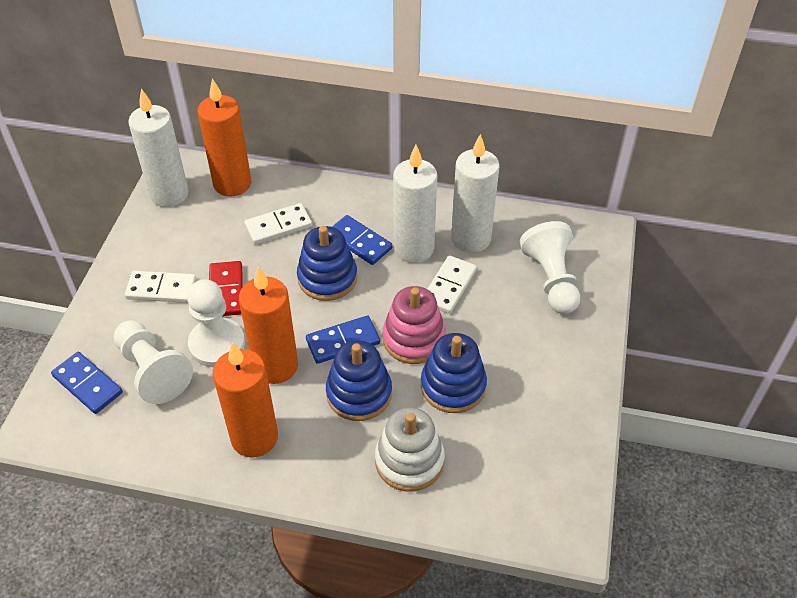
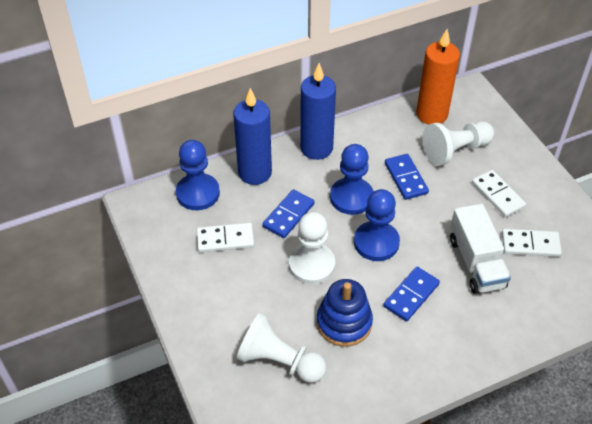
blue candle: none = 0 -> [233,88,272,185] [300,63,336,160] = 2
blue pawn: none = 0 -> [176,140,220,210] [330,144,374,215] [354,189,400,261] = 3
blue stacking toy: [297,226,357,301] [326,340,392,421] [421,333,487,413] = 3 -> [317,279,373,347] = 1
orange candle: [198,78,251,197] [213,342,278,458] [239,267,298,384] = 3 -> [416,29,460,124] = 1
pink stacking toy: [383,286,446,364] = 1 -> none = 0
red domino: [209,261,243,316] = 1 -> none = 0
white candle: [128,89,189,207] [393,145,437,263] [451,134,500,253] = 3 -> none = 0
white stacking toy: [375,408,445,492] = 1 -> none = 0
white truck: none = 0 -> [450,204,511,294] = 1

